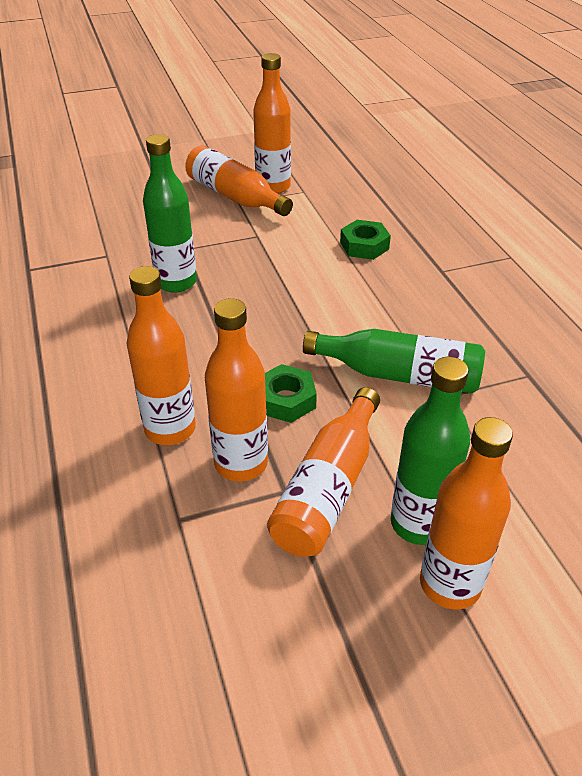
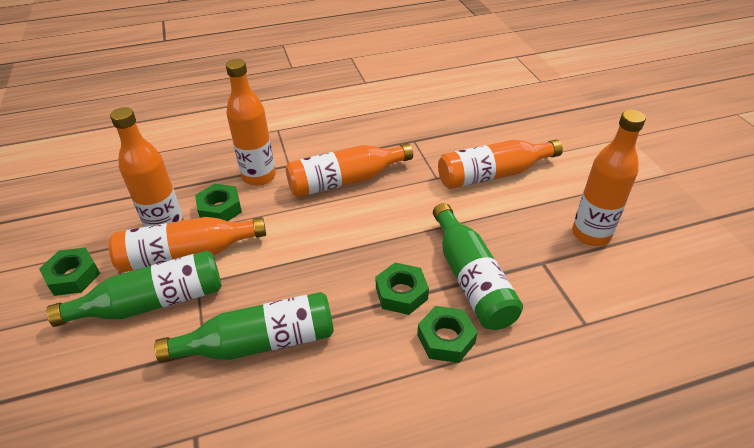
green nut: [265,364,317,423] [340,220,391,260] = 2 -> [39,247,100,296] [195,184,242,221] [375,263,429,315] [417,306,478,363] = 4

